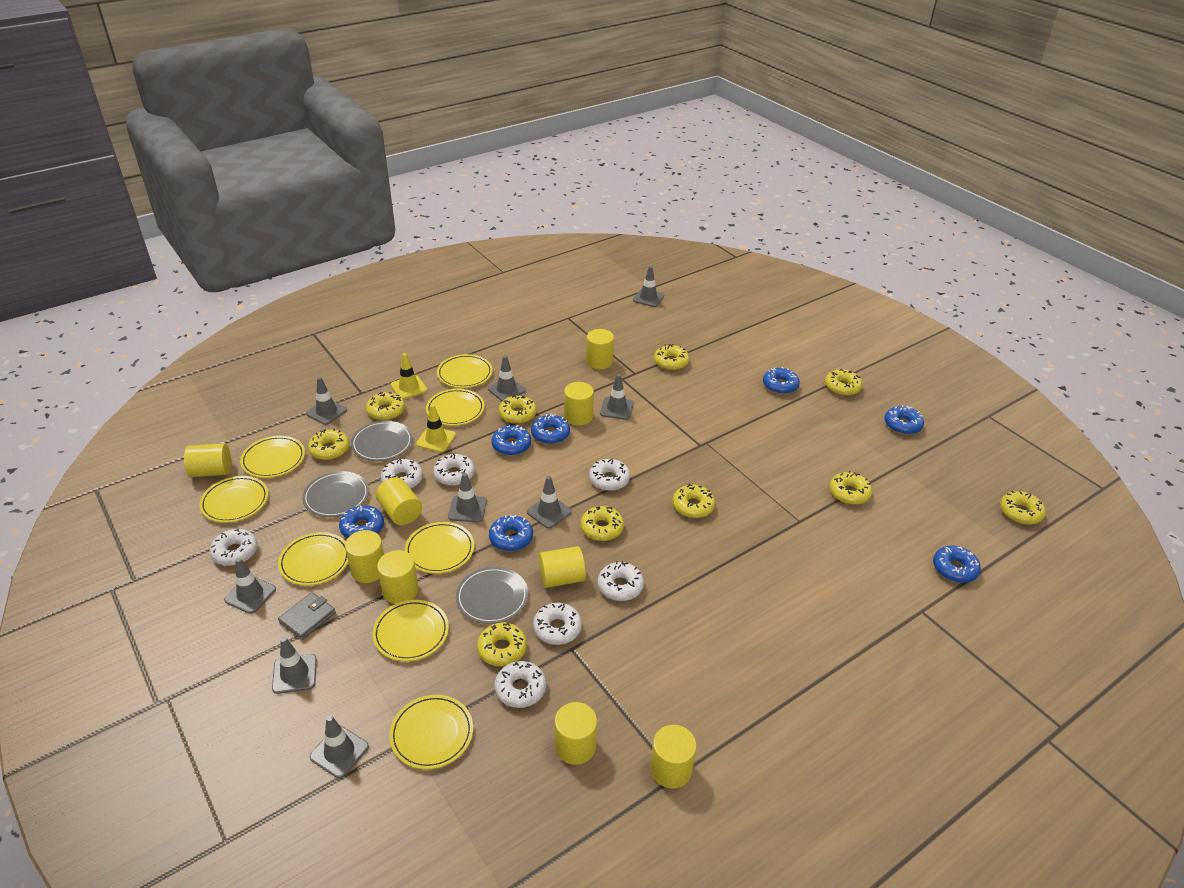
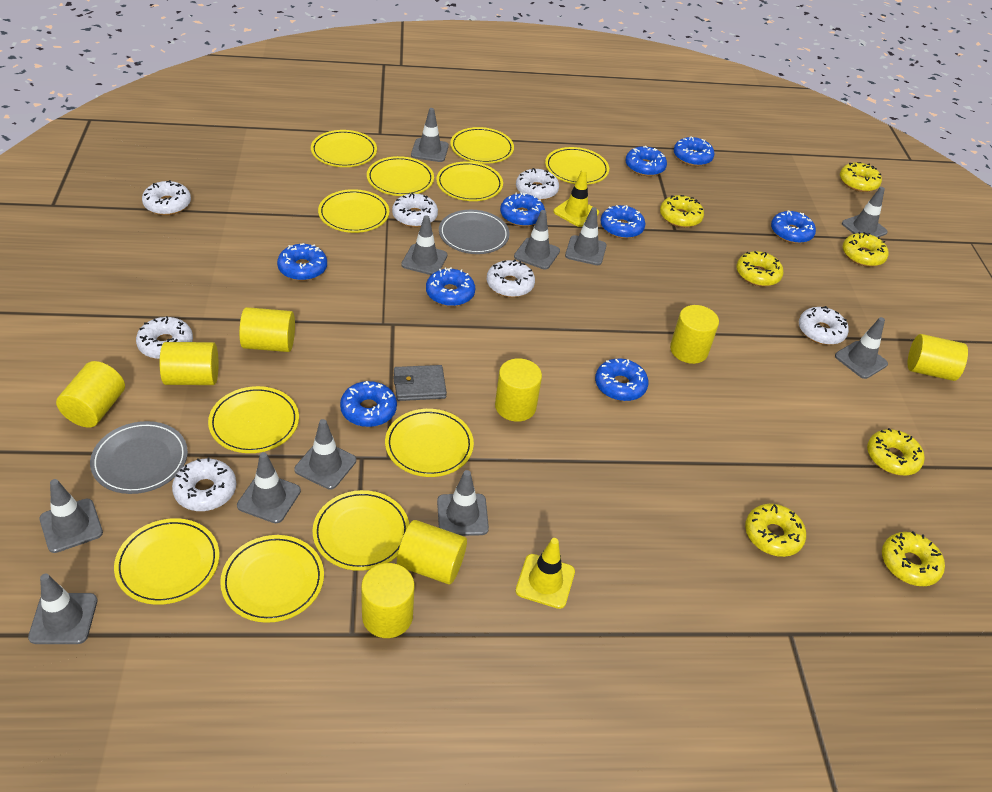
blue donut: [339,505,384,538] [489,515,533,551] [492,425,531,456] [531,414,570,444] [763,367,800,394] [884,405,924,435] [933,546,981,583] = 7 -> [277,243,327,281] [340,381,397,427] [426,268,475,306] [500,192,545,227] [595,359,649,401] [600,205,645,239] [625,146,667,176] [674,136,715,166] [771,210,816,244] = 9
grey plate: [302,471,369,517] [351,421,413,461] [456,567,528,624] = 3 -> [90,421,188,494] [439,210,510,254] = 2
grey traffic cone: [224,558,276,614] [272,637,317,694] [306,377,347,425] [310,715,369,778] [448,473,487,522] [488,355,526,401] [527,476,572,529] [600,374,634,420] [633,266,664,307] = 9 -> [28,573,97,644] [39,479,103,553] [237,452,301,523] [294,419,356,489] [401,215,448,275] [411,108,449,162] [437,470,489,536] [514,210,560,269] [565,207,607,265] [835,317,888,379] [842,187,888,238] = 11
yellow cylinder: [184,443,231,477] [345,530,384,583] [376,477,422,525] [377,550,418,604] [539,546,586,588] [555,702,597,765] [564,382,594,426] [586,329,614,369] [650,725,697,789] = 9 -> [56,361,125,428] [160,342,218,385] [239,307,295,352] [361,563,415,638] [397,520,467,584] [495,358,542,422] [670,305,719,364] [908,334,968,381] = 8
yellow donut: [308,429,349,460] [366,392,405,421] [477,622,527,666] [499,395,537,424] [581,506,624,541] [654,344,689,370] [673,484,715,518] [825,369,862,396] [830,471,872,505] [1000,491,1046,525] = 10 -> [660,195,704,228] [736,251,783,286] [745,504,806,557] [840,162,882,192] [843,232,889,267] [867,428,925,476] [882,531,945,586] = 7
yellow plate: [199,476,268,523] [240,436,305,478] [278,532,348,585] [372,600,449,661] [389,695,473,769] [405,522,474,574] [426,389,484,426] [437,354,493,388] = 8 -> [114,518,219,605] [208,386,299,453] [220,535,324,623] [311,130,377,167] [312,490,409,571] [318,189,389,233] [367,156,434,196] [385,409,474,477] [436,162,503,201] [450,127,514,164] [545,147,609,185] = 11

